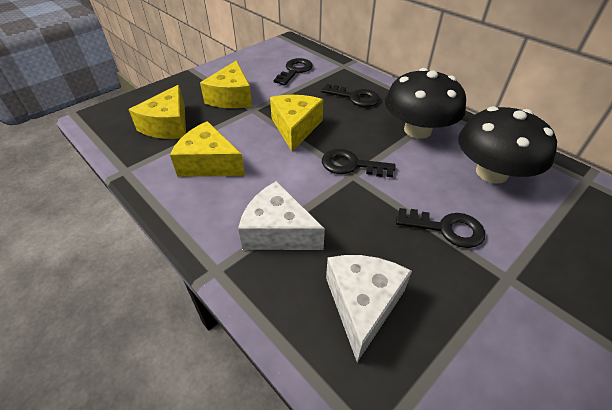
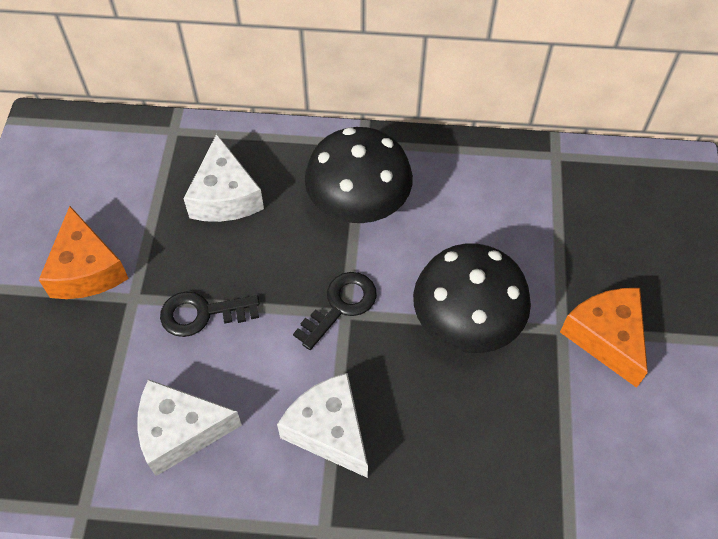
black key: [274,58,313,86] [321,84,380,107] [322,149,396,178] [396,208,485,248] = 4 -> [160,291,260,337] [293,272,377,350] = 2
orange cheese: none = 0 -> [39,206,129,299] [560,288,648,388] = 2
white cheese: [238,181,325,250] [326,255,412,362] = 2 -> [137,379,242,476] [184,134,264,222] [277,373,368,478] = 3
yellow cheese: [128,85,186,139] [170,121,245,177] [200,60,252,108] [270,95,323,151] = 4 -> none = 0

